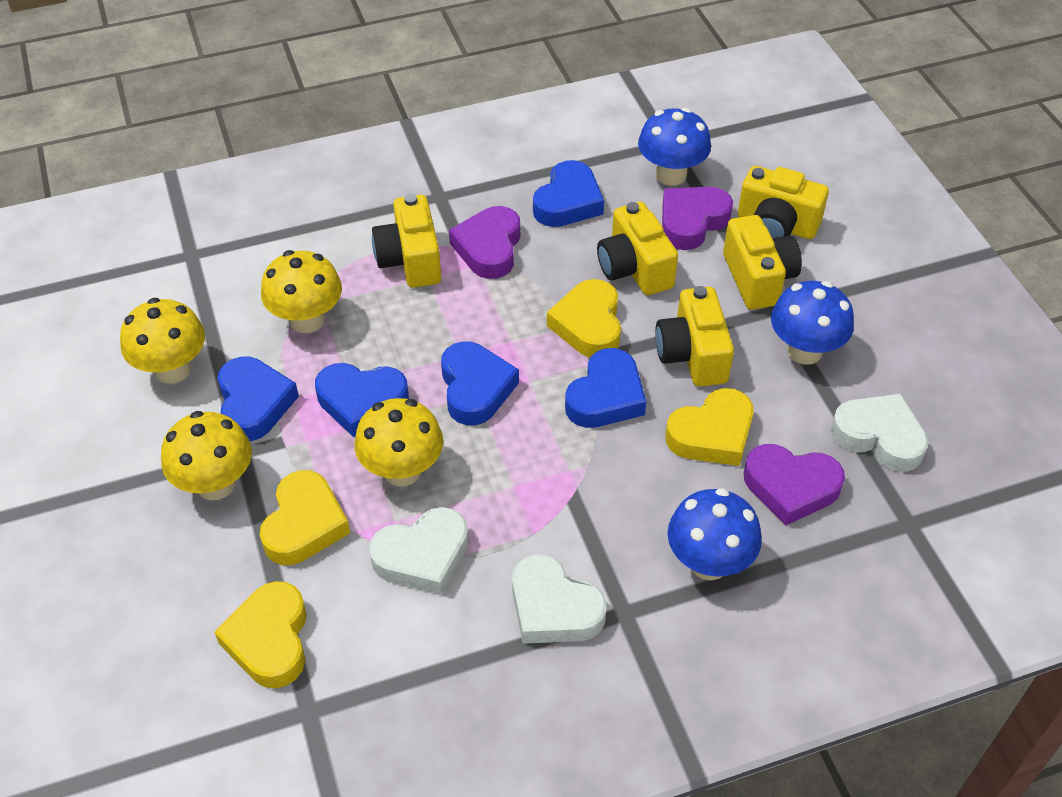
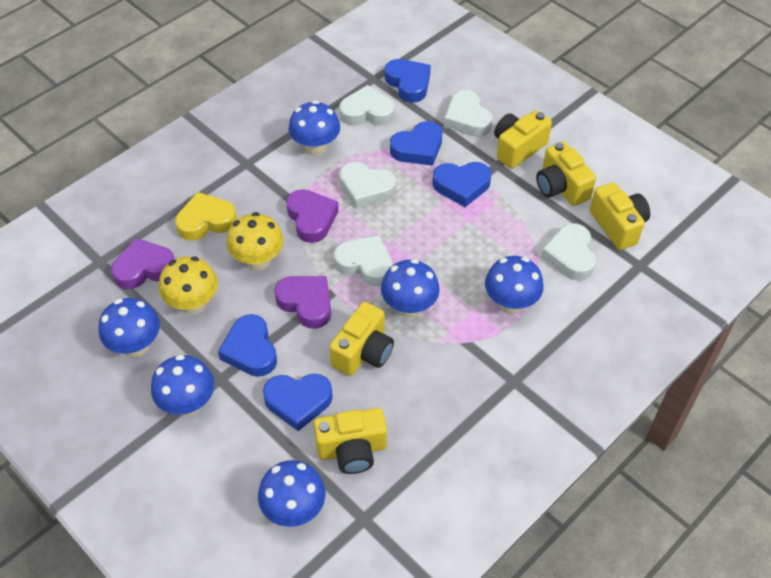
blue mushroom: [638,108,711,186] [668,488,762,580] [771,281,854,365] = 3 -> [98,298,160,357] [151,355,215,416] [258,460,326,527] [289,100,340,156] [381,259,440,318] [485,256,544,314] = 6
white heart: [369,507,469,595] [512,554,607,644] [831,394,929,472] = 3 -> [334,235,393,286] [339,85,395,126] [339,162,396,209] [444,90,493,137] [541,223,596,281] = 5
yellow heart: [214,581,307,688] [260,470,350,565] [547,279,621,358] [665,388,754,466] = 4 -> [175,192,237,241] = 1
yellow mushroom: [120,298,205,384] [161,411,252,500] [261,250,342,333] [354,398,443,486] = 4 -> [159,256,218,315] [227,212,284,271] = 2

